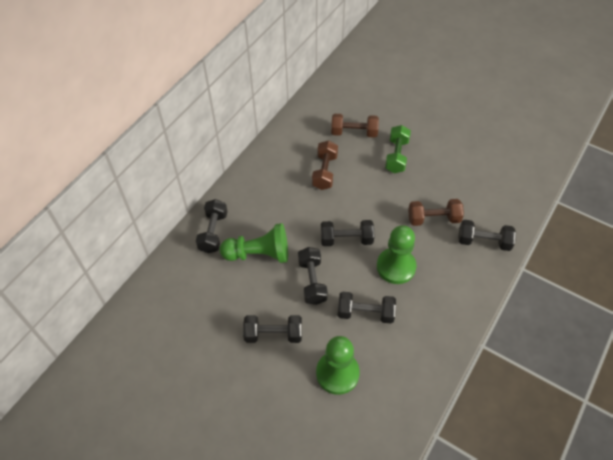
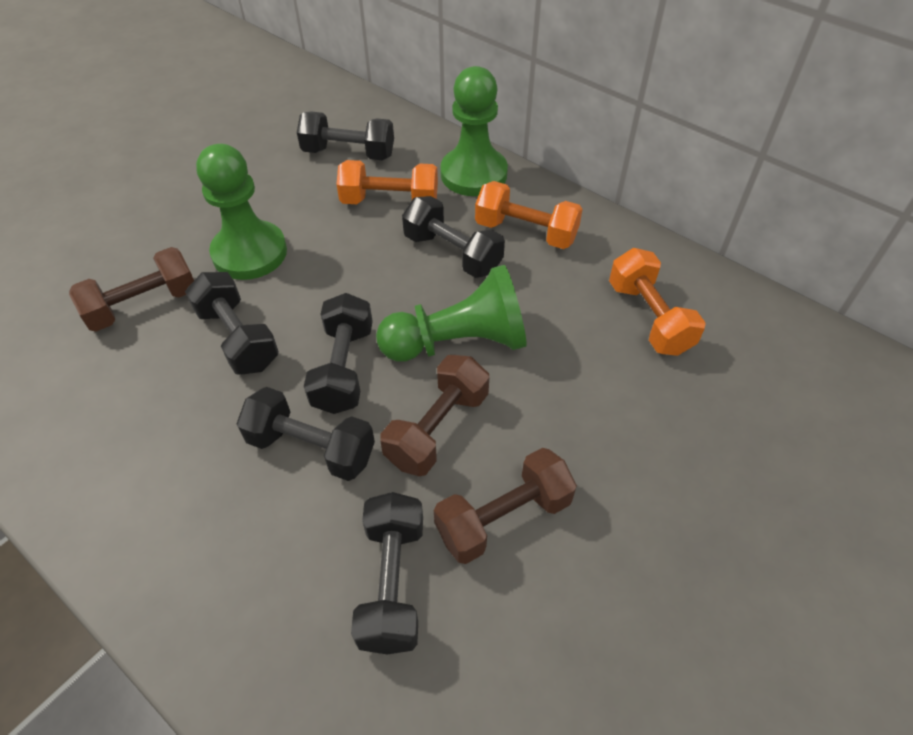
green dumbbell: [385,125,411,173] = 1 -> none = 0
orange dumbbell: none = 0 -> [336,160,438,204] [475,181,583,249] [609,248,706,356] = 3

